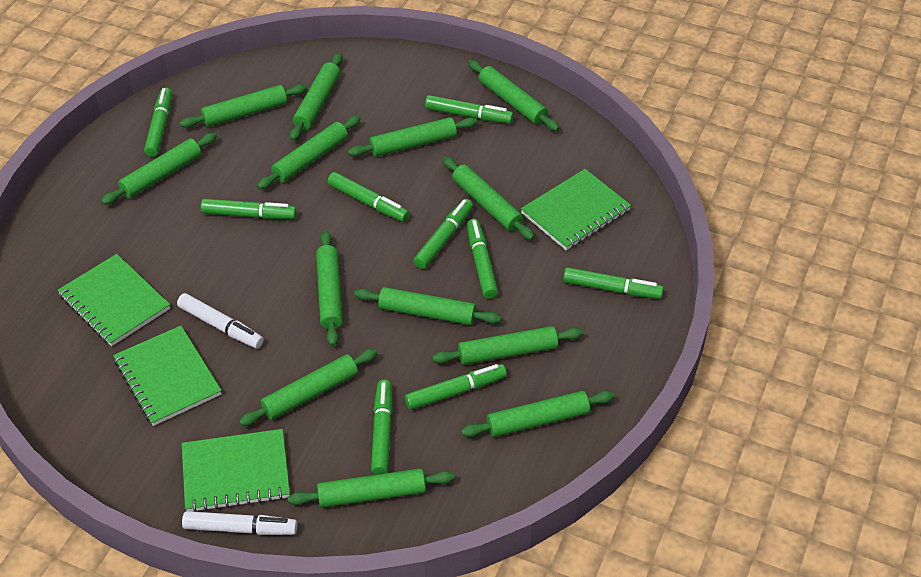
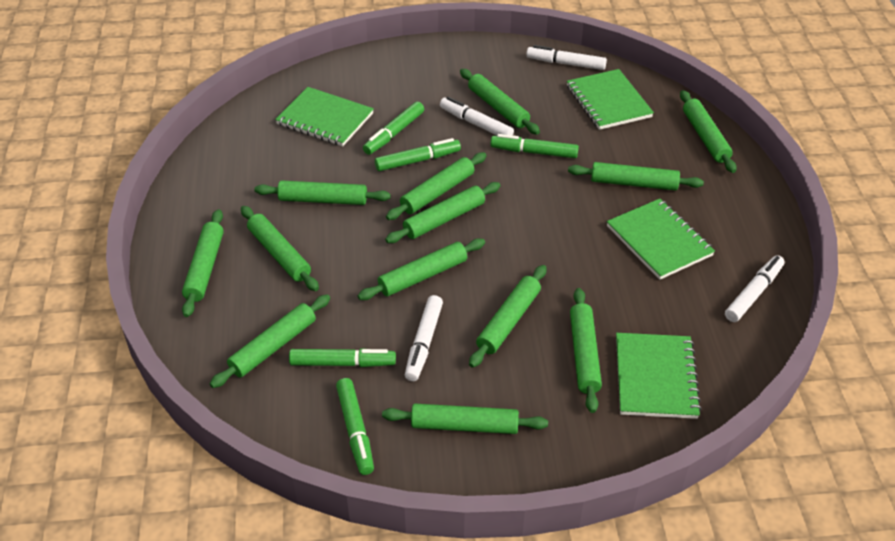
green marker: [144,87,172,157] [201,199,297,219] [327,172,409,222] [371,380,392,475] [405,364,507,410] [413,199,473,269] [425,95,513,124] [467,219,498,299] [563,267,664,299] = 9 -> [289,348,396,367] [336,378,374,475] [363,102,424,155] [375,138,461,171] [490,134,579,158] = 5
white marker: [177,293,264,349] [182,511,297,535] = 2 -> [405,295,443,381] [440,97,514,135] [526,45,607,70] [725,255,785,322] = 4

